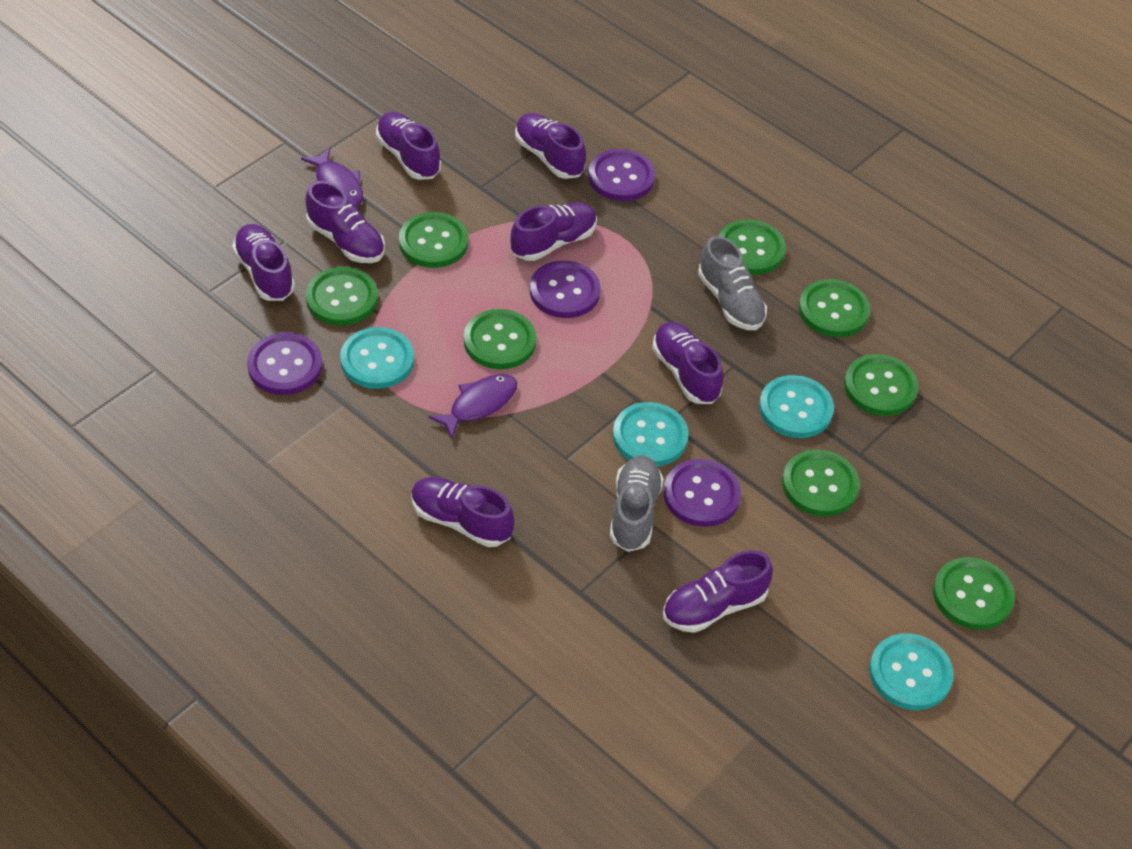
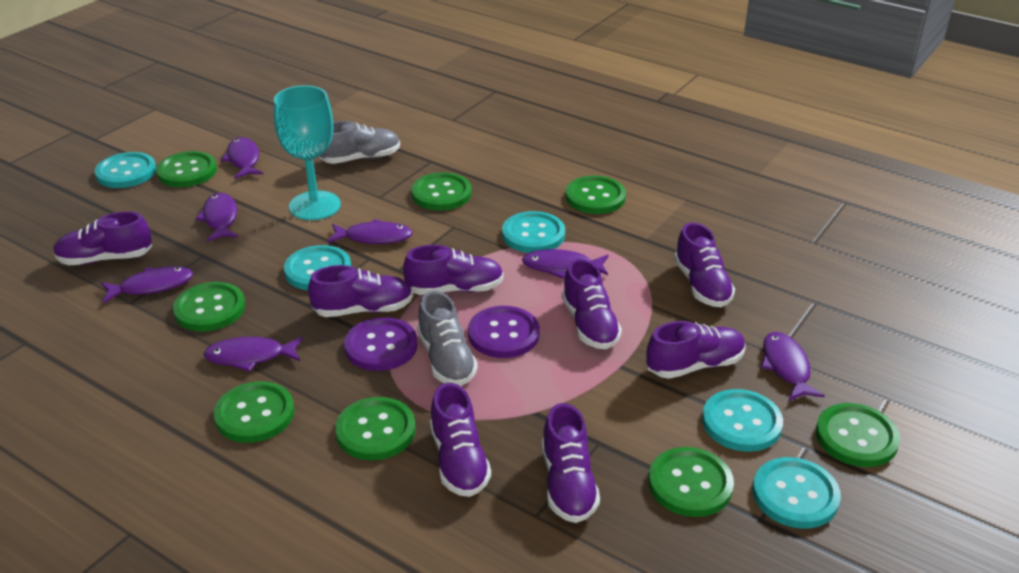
purple button: [247,333,322,395] [530,260,601,318] [588,149,655,201] [663,459,741,527] = 4 -> [344,317,417,371] [468,306,540,358] = 2
purple fish: [301,148,363,207] [428,374,517,439] = 2 -> [101,266,193,303] [195,193,238,242] [203,337,302,372] [221,137,263,179] [327,219,413,244] [522,249,608,279] [761,332,825,401] = 7
turquoise button: [340,327,414,389] [613,402,689,467] [759,375,834,438] [869,633,954,710] = 4 -> [95,152,156,188] [284,245,351,290] [502,211,565,253] [702,389,783,452] [752,457,841,529] = 5
turquoise goblet: none = 0 -> [274,85,341,220] = 1

